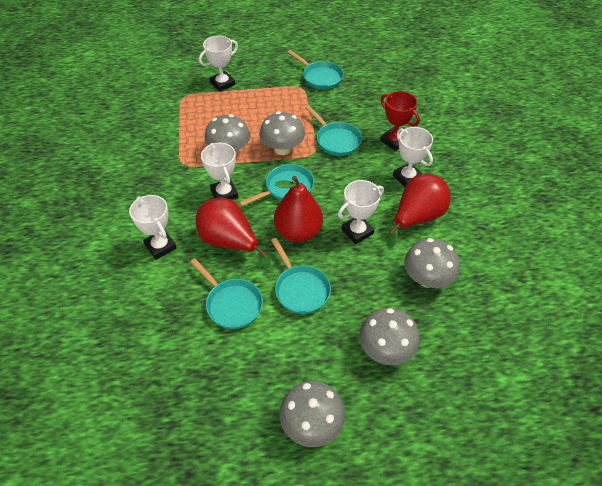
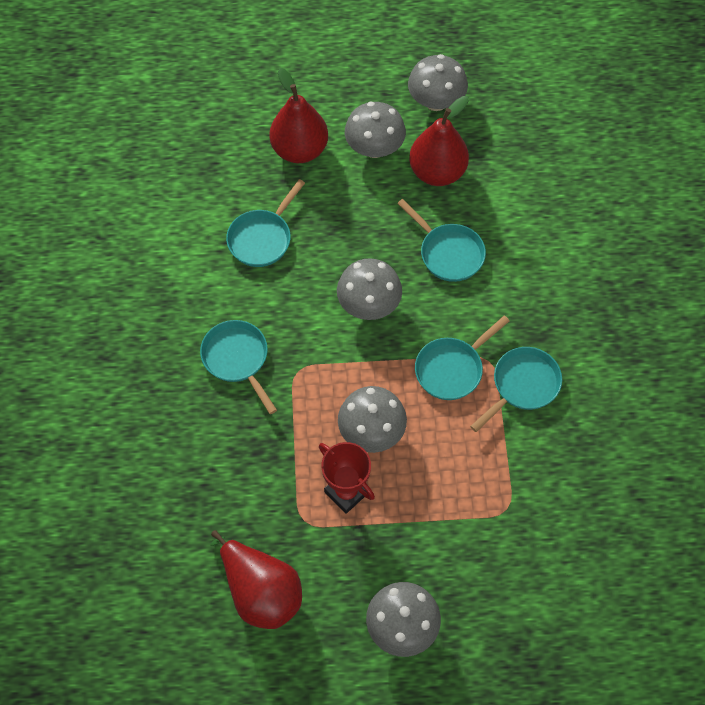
white trophy: [129,195,177,260] [199,36,238,92] [201,143,238,200] [338,180,384,244] [393,127,433,187] = 5 -> none = 0

